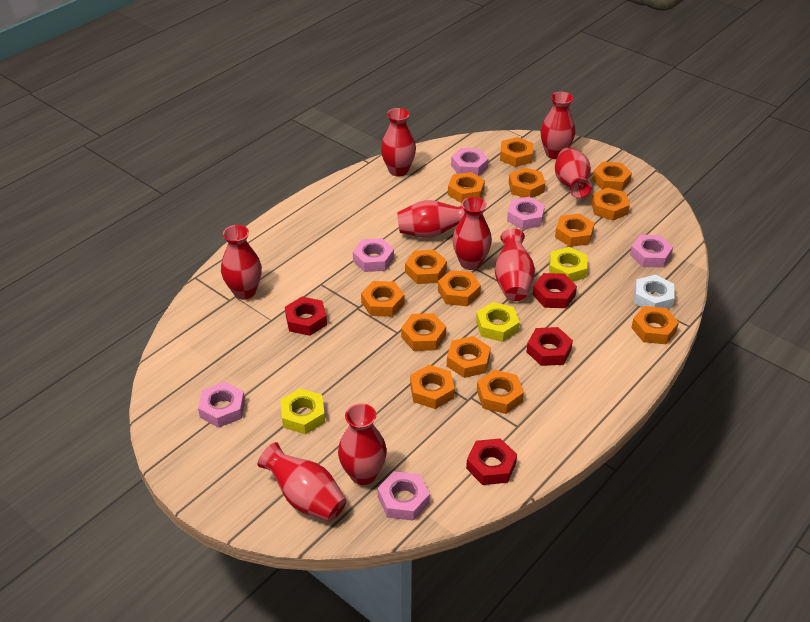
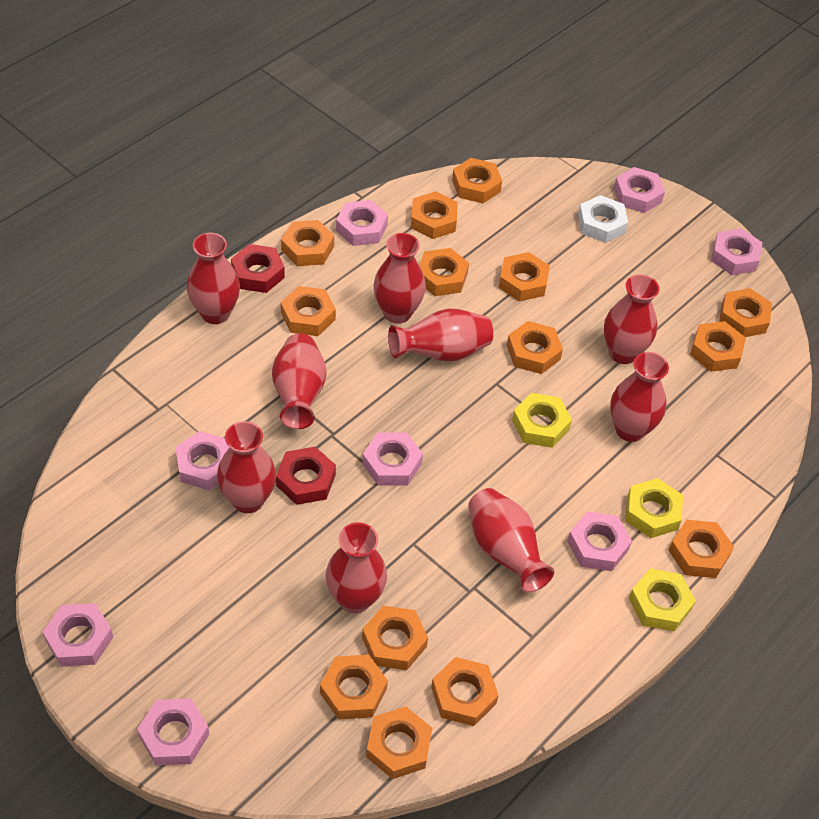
pink nut: [198,382,245,427] [353,238,394,272] [378,471,430,521] [451,148,489,176] [507,197,545,230] [630,235,673,268] = 6 -> [43,603,113,666] [137,699,209,765] [176,431,229,490] [336,200,388,246] [362,432,423,486] [567,511,632,571] [614,167,665,213] [711,228,763,275] = 8
red nut: [285,297,327,336] [466,438,517,485] [527,327,573,366] [533,273,577,308] = 4 -> [231,244,285,293] [276,447,336,505] = 2

